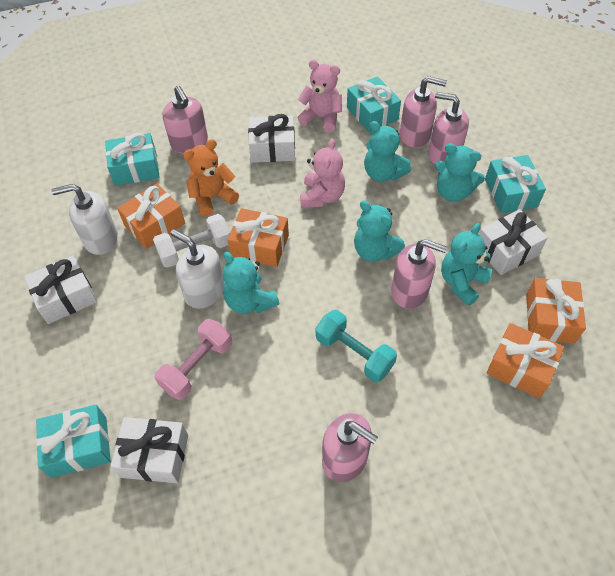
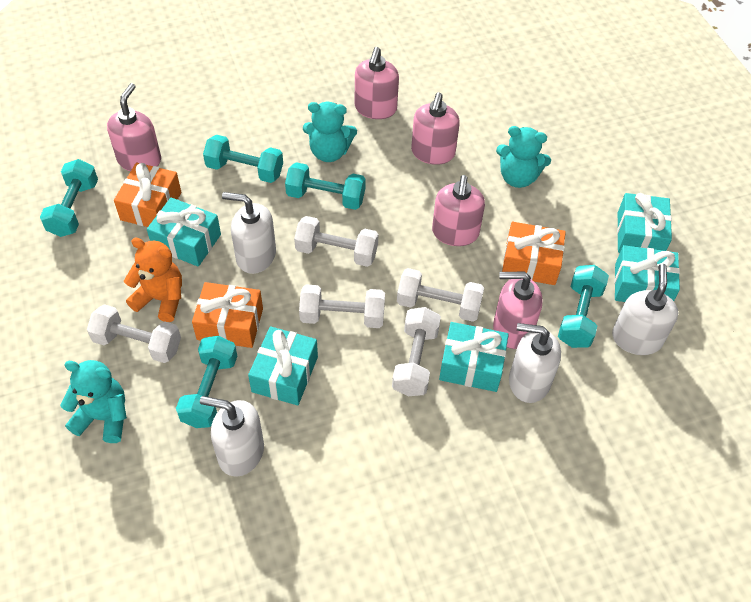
orange gift: [117,184,185,249] [227,208,289,267] [486,323,564,398] [526,278,586,344] = 4 -> [114,163,181,227] [192,282,263,348] [502,222,566,285] = 3
pink dumbbell: [155,319,232,400] = 1 -> none = 0
pink teddy bear: [298,60,342,132] [300,139,345,208] = 2 -> none = 0
turquoise dumbbell: [316,310,397,382] = 1 -> [40,159,98,237] [176,336,237,428] [203,135,283,183] [285,162,366,210] [558,265,609,348] = 5
turquoise gift: [36,405,111,478] [105,133,160,186] [347,76,401,132] [485,155,546,213] = 4 -> [147,197,221,267] [248,326,318,405] [439,322,509,392] [614,245,680,302] [617,193,672,253] = 5
turquoise teddy bear: [223,252,279,314] [354,200,405,262] [364,121,411,182] [435,143,485,202] [441,223,492,306] = 5 -> [60,360,127,443] [303,102,357,162] [496,126,551,188] = 3
white dumbbell: [153,214,230,268] = 1 -> [87,304,181,363] [294,216,378,267] [299,284,385,328] [392,307,441,396] [397,268,484,322] = 5
white gift: [24,255,97,324] [110,417,188,483] [248,114,295,163] [479,209,548,275] = 4 -> none = 0
white soap dispenser: [51,184,118,255] [170,229,225,308] = 2 -> [200,396,264,477] [222,192,276,274] [509,323,561,403] [612,264,679,355] = 4

